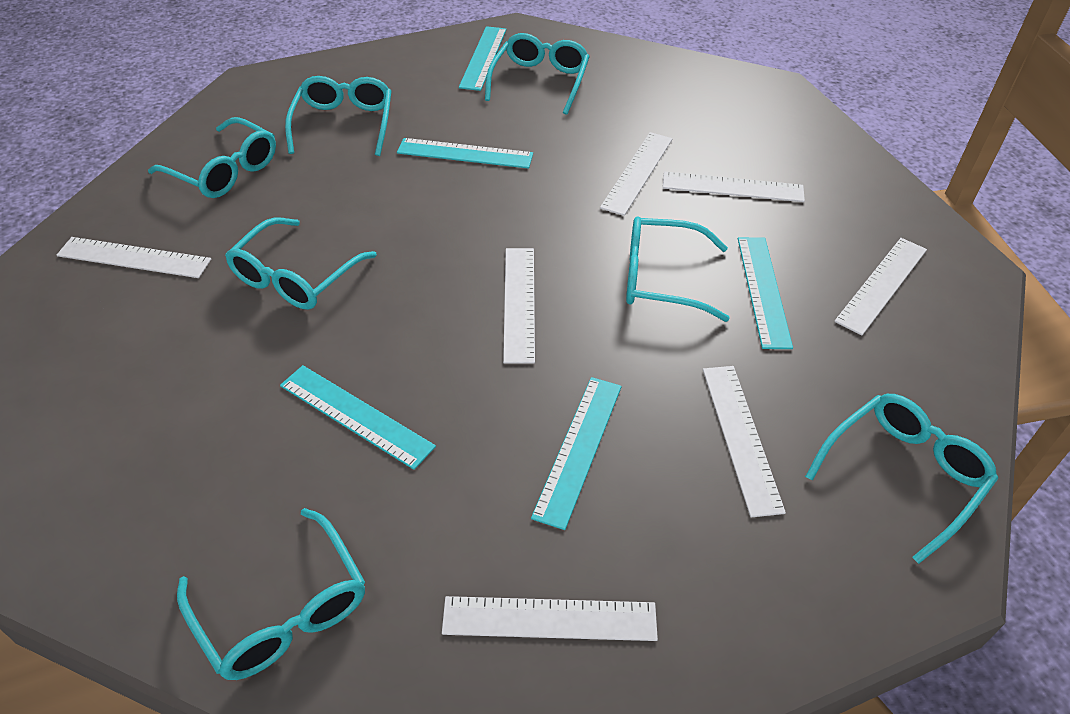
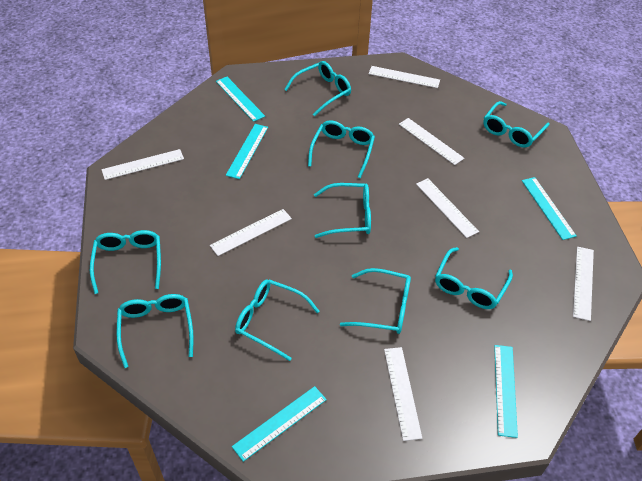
turquoise glasses: [148,117,276,198] [177,508,365,680] [225,217,377,310] [285,76,391,156] [485,33,590,115] [626,216,730,322] [805,394,998,564] = 7 -> [90,230,161,294] [117,294,194,368] [235,279,320,361] [284,61,351,116] [308,120,375,178] [314,183,371,238] [340,268,411,334] [435,247,513,309] [483,101,549,148] = 9

